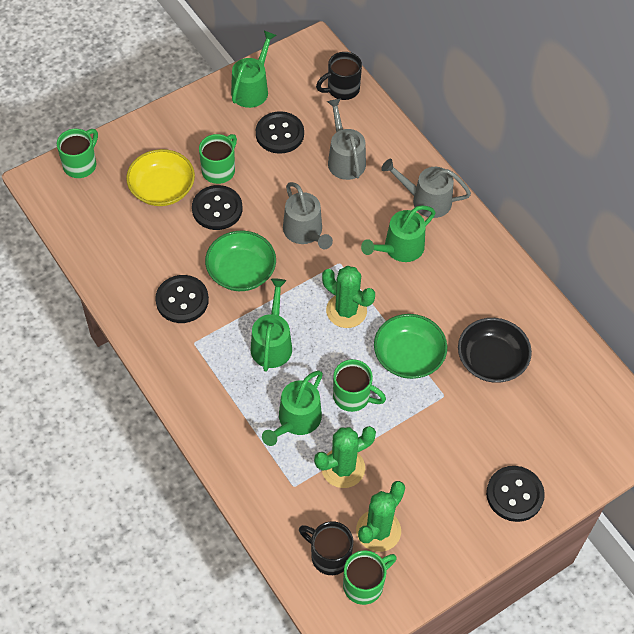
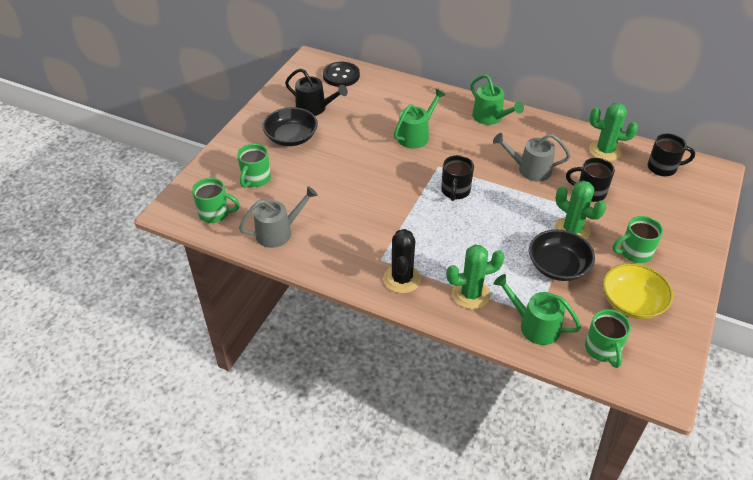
black bowl: [458,318,532,383] = 1 -> [262,107,318,146] [529,229,595,281] = 2
black button: [155,275,209,323] [192,185,242,230] [256,111,304,154] [486,466,545,522] = 4 -> [323,62,360,87] = 1
black cactus: none = 0 -> [383,229,421,293] = 1
black mug: [299,521,353,575] [316,52,362,100] = 2 -> [441,155,474,201] [566,158,615,202] [648,134,695,176] = 3
black watering can: none = 0 -> [285,68,348,116] = 1
green bowl: [205,231,276,291] [374,314,447,379] = 2 -> none = 0
green watering can: [231,31,277,108] [251,278,292,372] [262,371,323,446] [361,205,436,262] = 4 -> [394,89,446,149] [471,75,524,125] [493,274,581,345] = 3
grey watering can: [283,182,333,249] [327,98,366,180] [381,159,471,218] = 3 -> [239,186,318,248] [493,133,571,181] = 2

